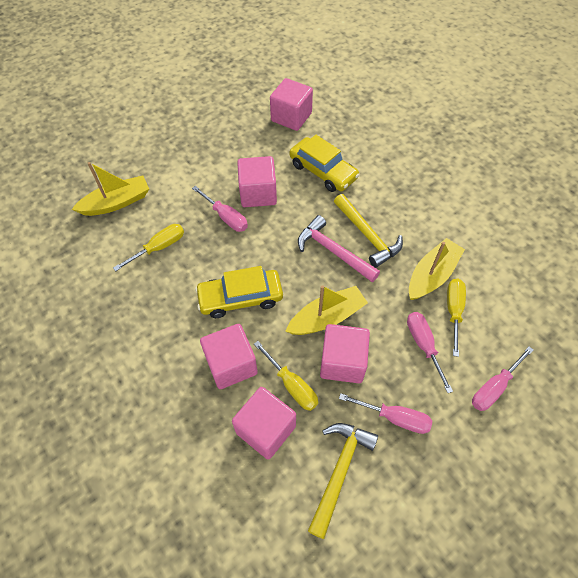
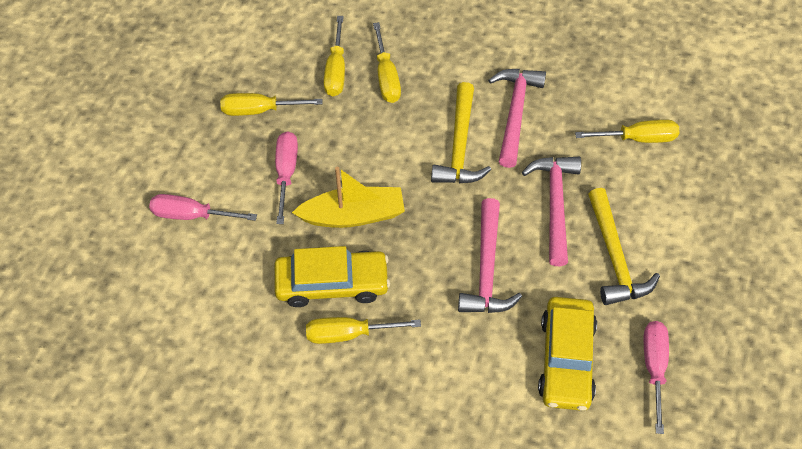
pink cube: [200,324,258,389] [232,387,296,459] [237,156,277,207] [270,78,313,131] [320,324,370,383] = 5 -> none = 0
pink hammer: [298,215,380,282] = 1 -> [458,198,522,313] [488,69,546,168] [522,157,581,266] = 3
pink screwdriver: [192,186,248,232] [339,393,432,434] [407,312,453,393] [472,346,534,411] = 4 -> [149,194,257,221] [275,131,298,224] [644,321,669,434] = 3
yellow boat: [72,162,149,216] [285,285,368,335] [409,238,465,300] = 3 -> [292,167,405,228] = 1
yellow screwdriver: [113,224,184,271] [254,341,318,411] [447,278,466,357] = 3 -> [220,93,323,116] [306,317,421,344] [324,16,345,96] [373,22,401,103] [575,119,679,143] = 5

